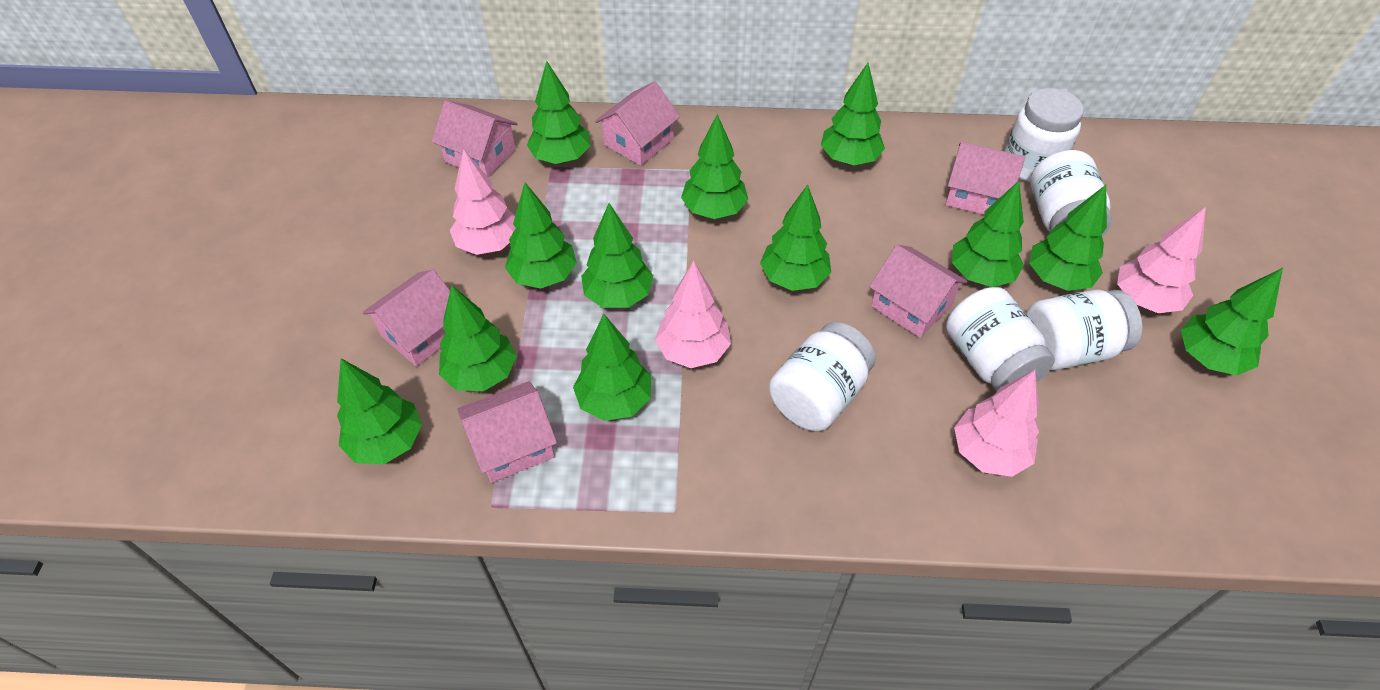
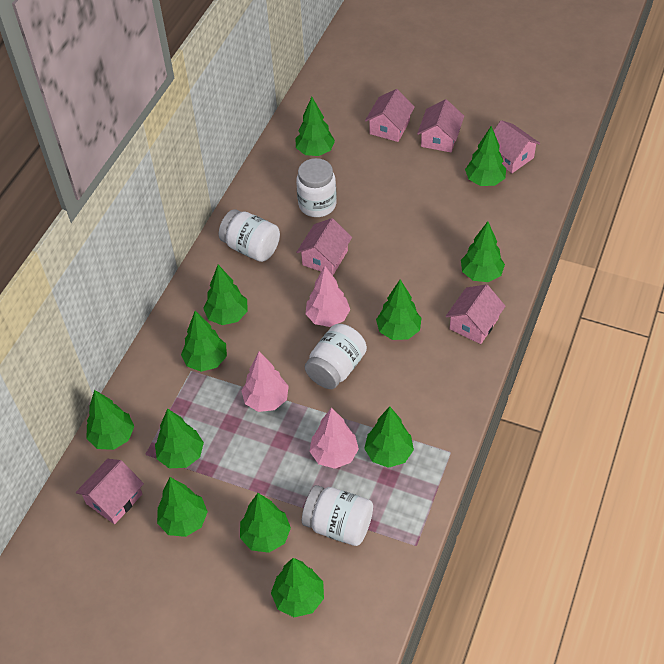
pink tree: [450,149,516,255] [655,261,731,368] [954,370,1039,477] [1117,207,1206,313] = 4 -> [241,351,289,412] [305,266,350,327] [309,407,359,469] = 3
white jar: [769,322,876,431] [946,287,1055,392] [1004,88,1084,182] [1026,290,1142,370] [1030,150,1112,236] = 5 -> [219,209,280,262] [296,158,337,217] [302,485,373,546] [305,324,367,389] = 4

